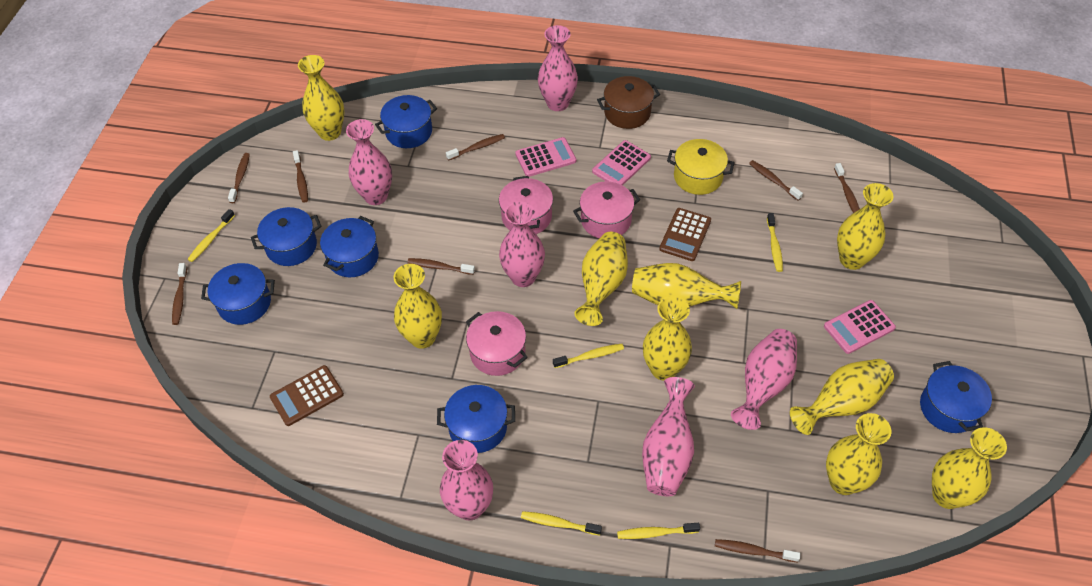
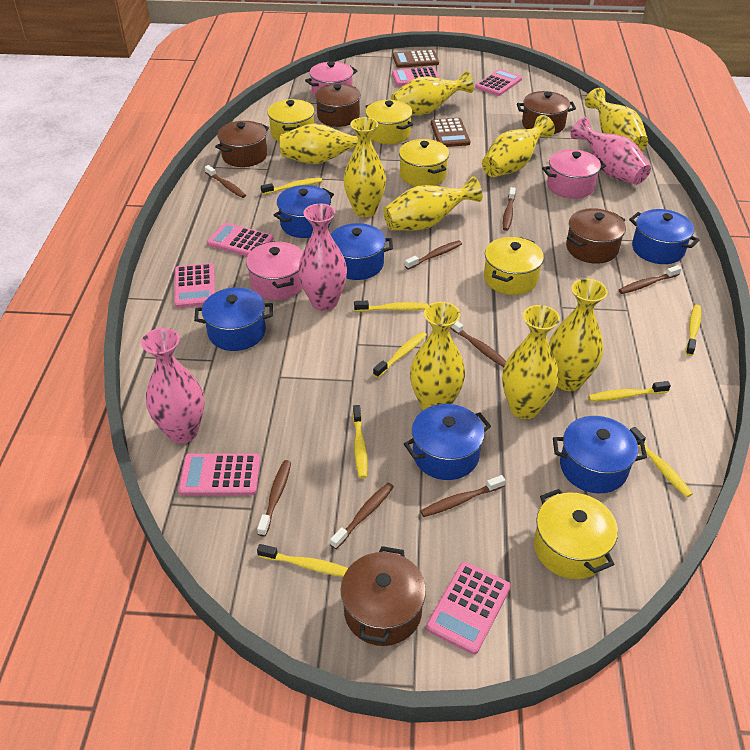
brown pot: [597,76,660,129] = 1 -> [215,121,269,167] [315,84,361,127] [340,546,426,646] [517,91,576,134] [566,208,626,264] = 5
pink calculator: [515,137,576,177] [592,140,651,185] [824,300,896,354] = 3 -> [174,263,215,308] [178,453,260,496] [207,223,274,256] [392,67,440,86] [426,562,511,655] [475,69,522,96] = 6
pink vase: [346,119,392,205] [440,440,493,520] [499,201,545,287] [538,25,578,111] [642,377,695,496] [731,329,797,430] = 6 -> [141,328,205,443] [298,203,347,311] [571,117,651,185] = 3
yellow pot: [667,139,735,195] = 1 -> [267,99,315,142] [365,100,413,144] [399,139,449,186] [484,237,544,295] [534,489,618,579] = 5
yellow toothbrush: [187,209,235,262] [521,511,602,535] [553,344,624,368] [617,523,700,539] [767,213,783,272] = 5 -> [257,544,348,577] [261,178,322,195] [353,405,368,478] [354,301,428,312] [373,332,427,378] [588,381,671,402] [630,427,693,497] [686,305,701,356] = 8

